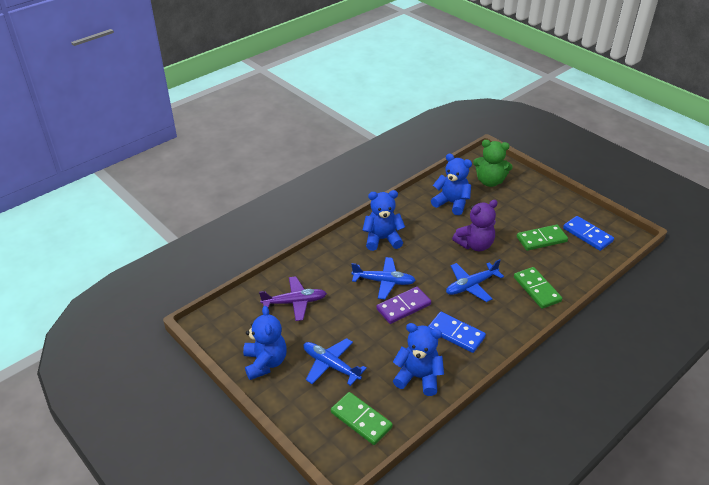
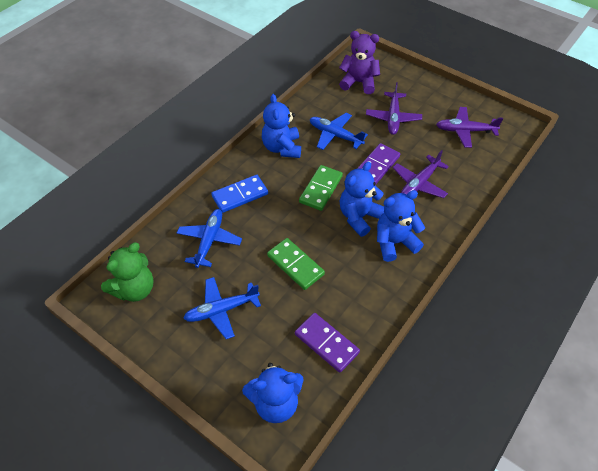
blue domino: [428,312,486,353] [563,216,614,251] = 2 -> [211,175,268,213] = 1
green domino: [331,392,393,445] [514,267,562,309] [517,225,568,251] = 3 -> [267,238,325,290] [299,165,343,211] = 2
purple domino: [376,287,431,324] = 1 -> [295,313,360,373] [357,143,400,184] = 2
purple plane: [259,276,327,321] = 1 -> [366,82,422,135] [393,150,449,198] [436,107,503,148] = 3

